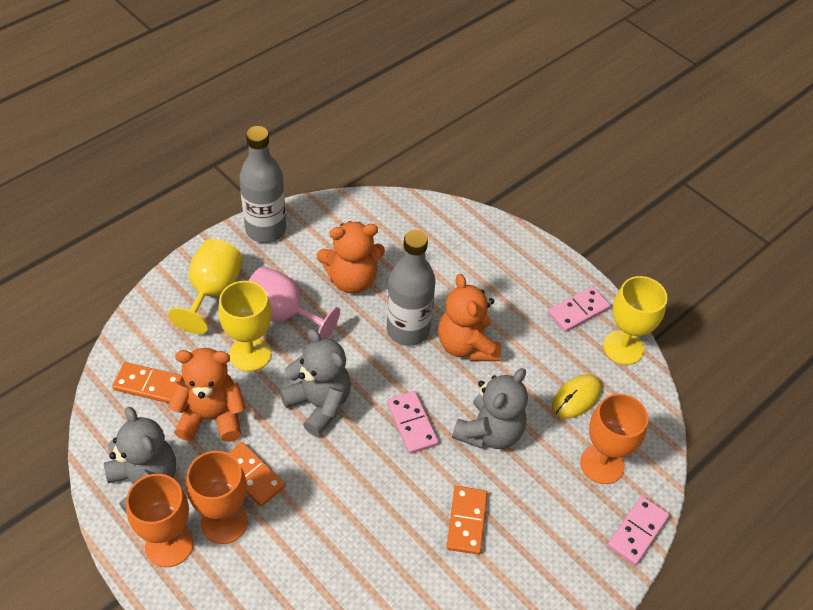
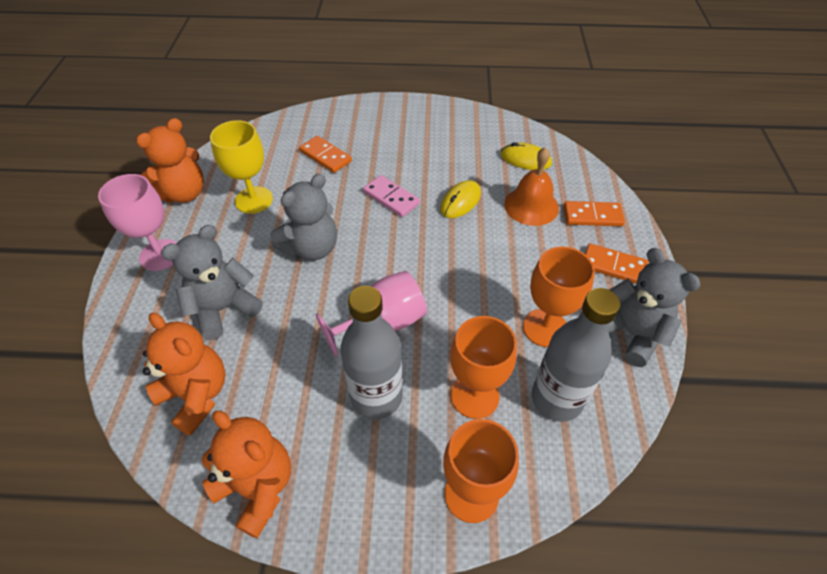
orange bell: none = 0 -> [504,147,559,226] = 1
pink domino: [387,391,439,454] [548,286,611,332] [607,496,670,565] = 3 -> [363,175,420,217] = 1
pink goblet: [248,266,340,338] = 1 -> [98,174,177,271] [316,271,427,357] = 2
yellow goblet: [168,239,243,334] [218,281,272,371] [603,276,667,365] = 3 -> [210,120,273,214] = 1
yellow mouse: [552,374,601,419] = 1 -> [440,180,481,218] [501,142,552,170] = 2

